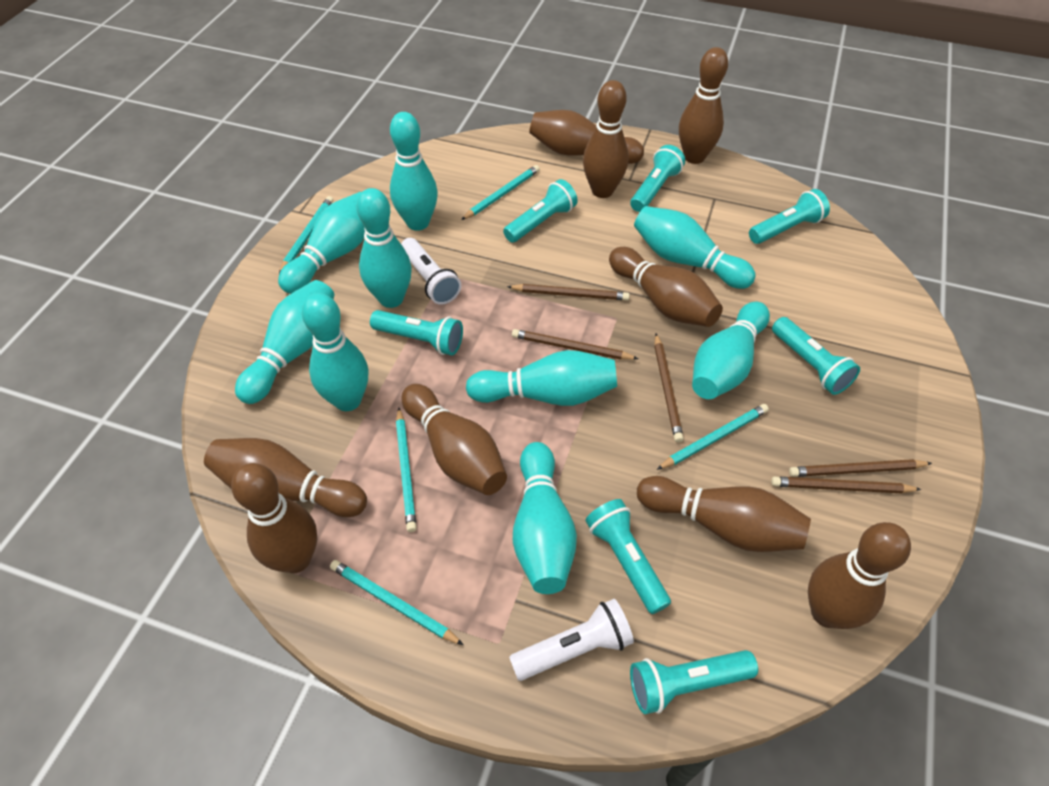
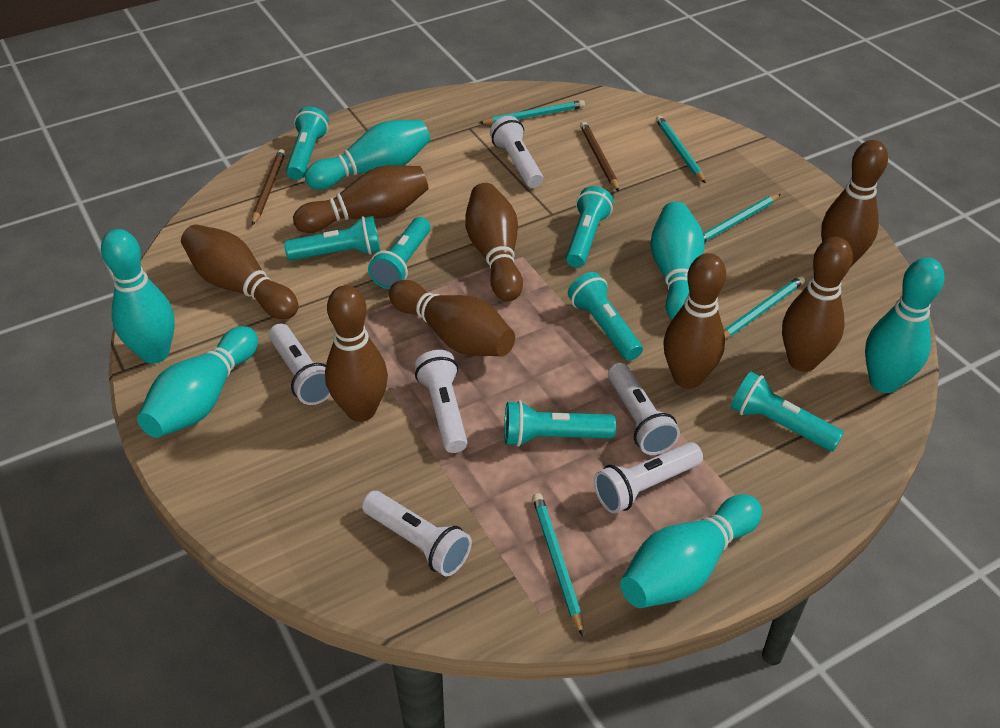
brown bowling pin: [204,438,367,517] [231,463,317,573] [402,384,507,495] [529,110,644,164] [583,80,629,198] [609,247,723,327] [637,476,811,552] [679,47,728,164] [808,522,911,629] = 9 -> [181,224,298,319] [293,165,429,233] [325,285,388,422] [389,280,515,356] [465,183,523,301] [664,253,726,389] [782,237,853,372] [821,140,888,268] = 8
brown pencil: [507,284,630,300] [512,329,639,360] [654,334,684,442] [771,476,922,494] [789,459,932,477] = 5 -> [252,149,285,225] [580,122,619,192] = 2
turquoise bowling pin: [235,280,335,404] [278,192,365,294] [302,293,368,411] [357,188,412,308] [390,112,438,231] [466,350,617,406] [513,442,577,594] [634,206,756,289] [692,302,770,399] = 9 -> [101,229,175,364] [137,326,258,438] [305,120,430,190] [620,494,762,608] [650,202,705,320] [865,258,945,393] = 6
white flashlight: [401,238,461,305] [509,599,634,681] = 2 -> [269,323,331,405] [362,491,472,576] [415,350,468,453] [490,116,543,188] [594,442,703,513] [608,363,680,455] = 6

